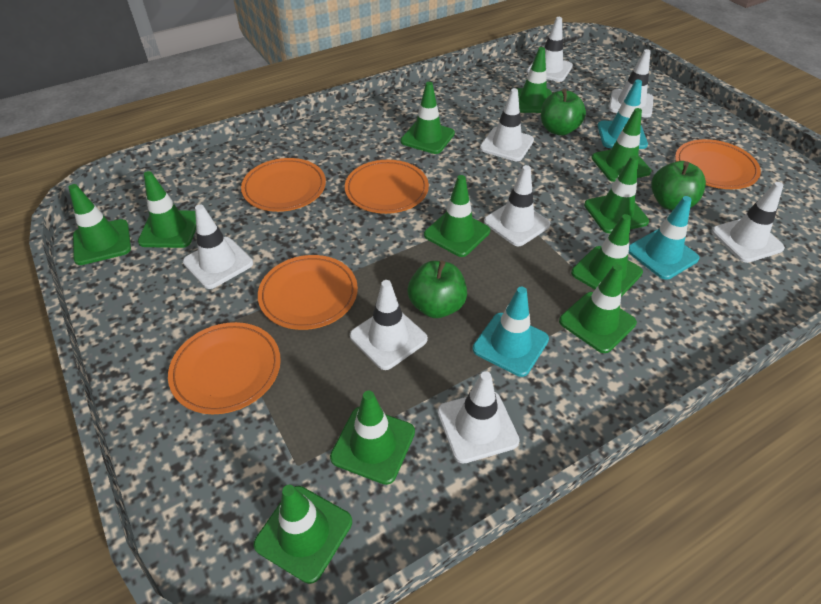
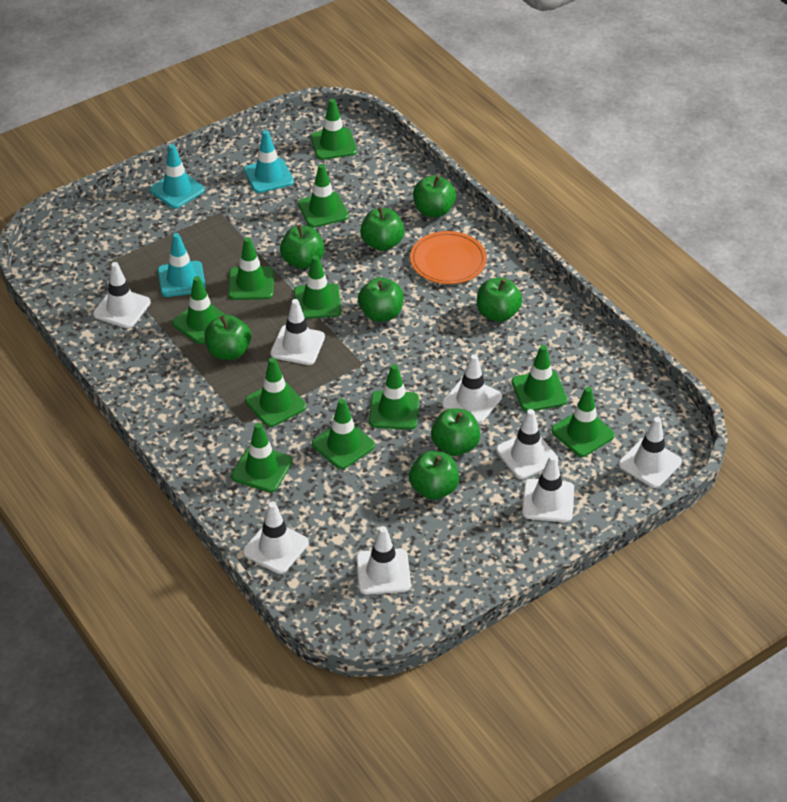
green apple: [407,260,467,318] [541,89,586,136] [651,161,706,210] = 3 -> [204,315,251,360] [280,225,325,269] [358,277,403,322] [360,207,405,251] [409,451,459,500] [413,175,456,217] [431,408,480,456] [477,277,522,322] = 8
orange plate: [168,322,281,414] [241,158,326,212] [258,255,358,330] [345,160,429,214] [675,139,761,189] = 5 -> [410,231,487,284] = 1

